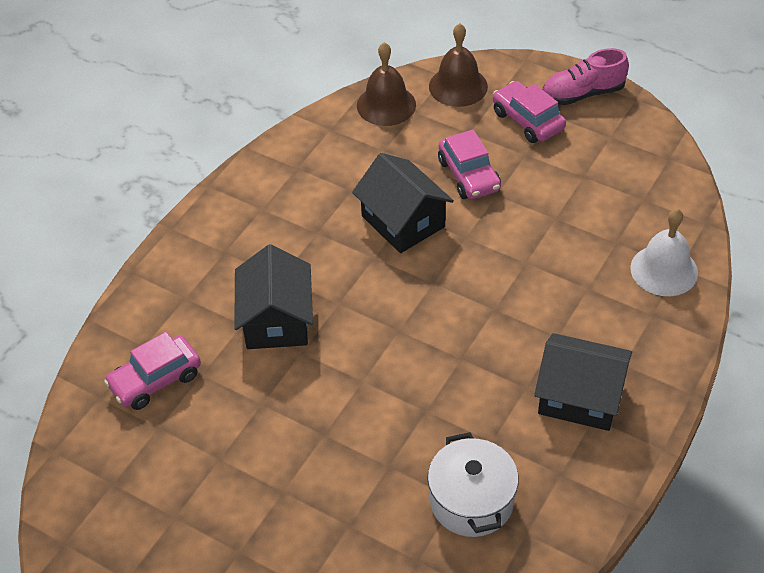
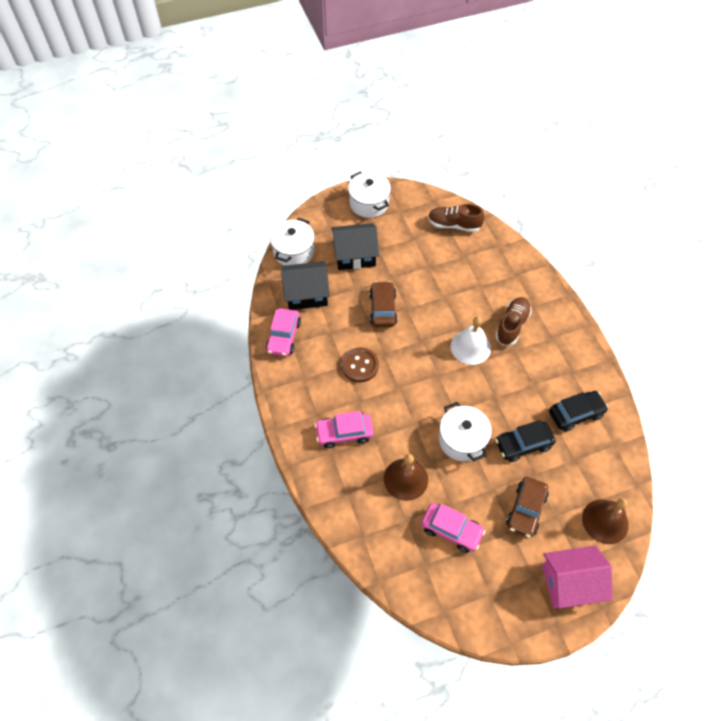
black car: none = 0 -> [495,420,556,462] [549,391,608,432] = 2
black house: [234,244,313,349] [352,153,454,253] [534,333,632,431] = 3 -> [281,261,330,310] [331,223,379,270] = 2
brown button: none = 0 -> [341,347,379,382] = 1
brown car: none = 0 -> [369,281,397,327] [506,477,549,538] = 2
brown shoe: none = 0 -> [428,204,485,232] [495,297,532,346] = 2
pink house: none = 0 -> [542,546,613,608] = 1
pink shoe: [543,48,629,105] = 1 -> none = 0
white pot: [428,432,519,537] = 1 -> [270,218,315,266] [348,171,391,218] [439,402,492,462] = 3

